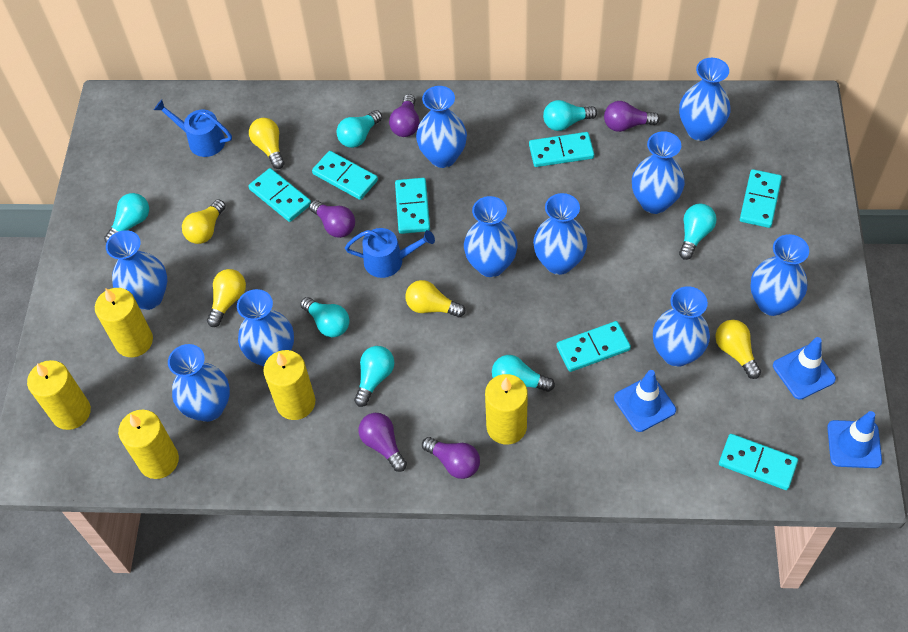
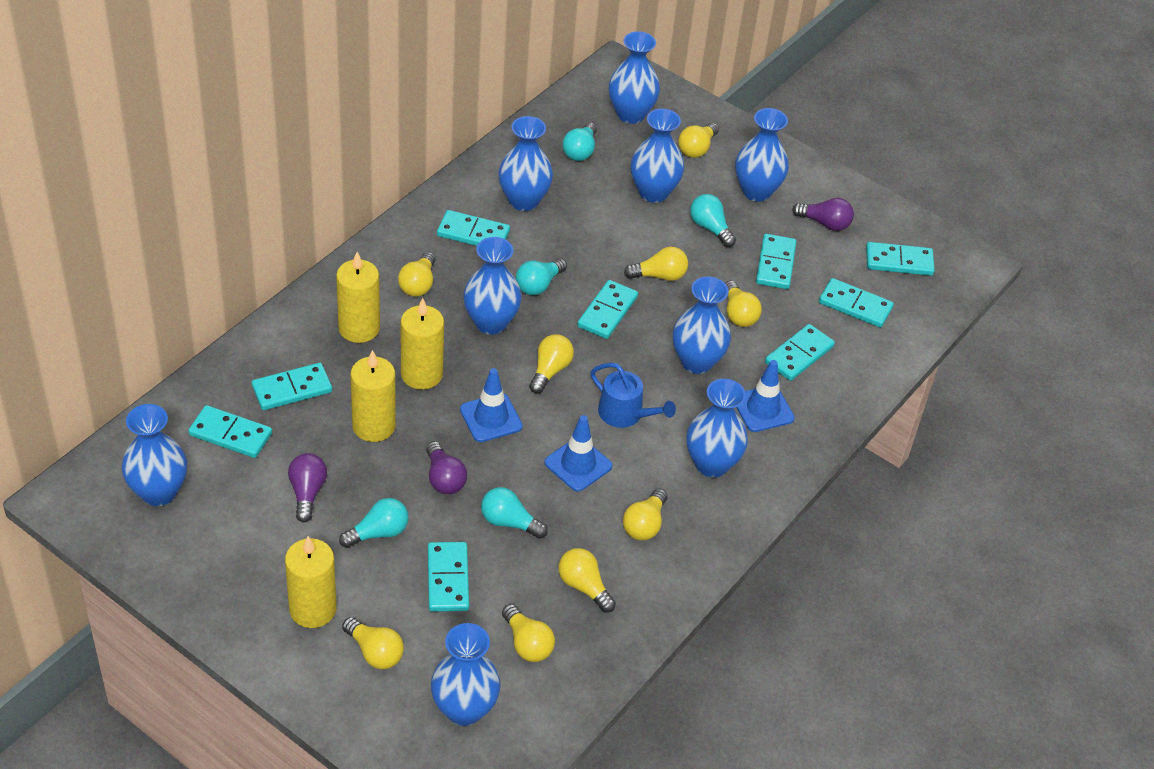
blue vase: [106,230,167,310] [168,344,230,422] [237,289,294,366] [416,86,467,168] [464,196,517,277] [533,193,587,275] [632,131,685,214] [653,286,710,367] [679,58,731,141] [750,234,809,316] = 10 -> [122,404,187,506] [431,623,501,726] [463,237,522,335] [498,116,553,211] [609,31,660,124] [631,109,684,203] [673,277,731,374] [686,379,748,478] [735,108,789,202] = 9
blue watering can: [154,99,232,157] [345,228,435,278] = 2 -> [591,363,676,428] = 1
purple light bulb: [309,200,355,238] [358,413,407,472] [389,94,420,137] [422,437,480,479] [604,101,660,132] = 5 -> [288,453,327,522] [426,441,467,494] [792,198,854,231] = 3
turquoise domino: [248,168,311,222] [312,151,378,200] [395,178,430,234] [529,132,594,167] [556,321,631,372] [719,434,798,490] [740,169,782,228] = 7 -> [188,405,272,458] [252,363,332,410] [428,542,469,612] [437,210,510,246] [577,280,638,339] [756,234,796,289] [765,324,835,381] [819,278,894,328] [866,242,935,276] = 9
turquoise light bulb: [104,193,149,243] [300,297,350,337] [336,110,382,148] [354,346,394,407] [492,355,555,392] [543,100,597,131] [679,203,716,260] = 7 -> [339,498,409,548] [481,487,548,539] [516,258,567,295] [563,122,597,161] [690,194,736,247] = 5
yellow candle: [27,360,91,430] [95,288,153,357] [118,410,179,479] [263,350,315,420] [485,374,528,445] = 5 -> [285,536,337,628] [336,252,380,343] [351,350,396,442] [401,298,444,390] = 4
yellow light bulb: [182,199,226,244] [207,269,246,327] [249,118,285,169] [405,280,466,317] [715,320,761,379] = 5 -> [342,617,404,669] [398,252,436,297] [502,604,555,662] [529,334,574,394] [558,548,616,613] [623,488,667,540] [624,247,688,281] [678,123,719,158] [725,281,762,327] = 9

